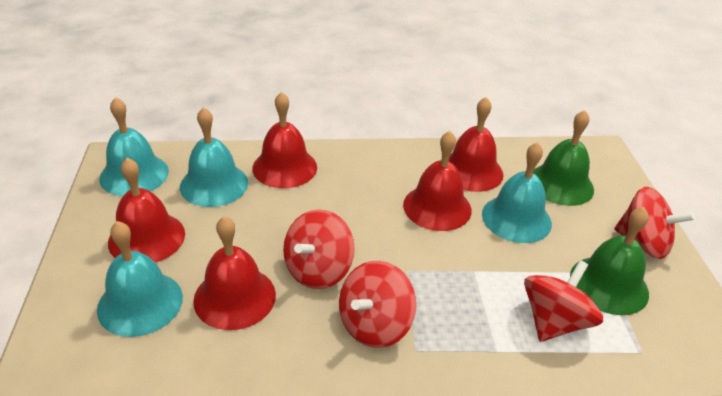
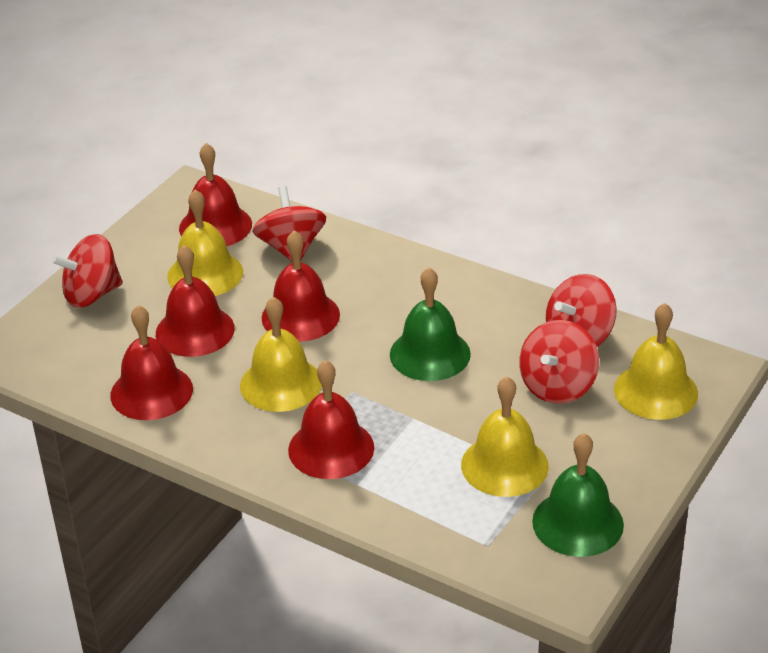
turquoise bell: [97,221,183,337] [99,97,169,196] [180,107,248,207] [482,142,552,243] = 4 -> none = 0
yellow bell: none = 0 -> [167,190,243,296] [240,297,322,412] [461,376,549,497] [614,303,698,420] = 4

